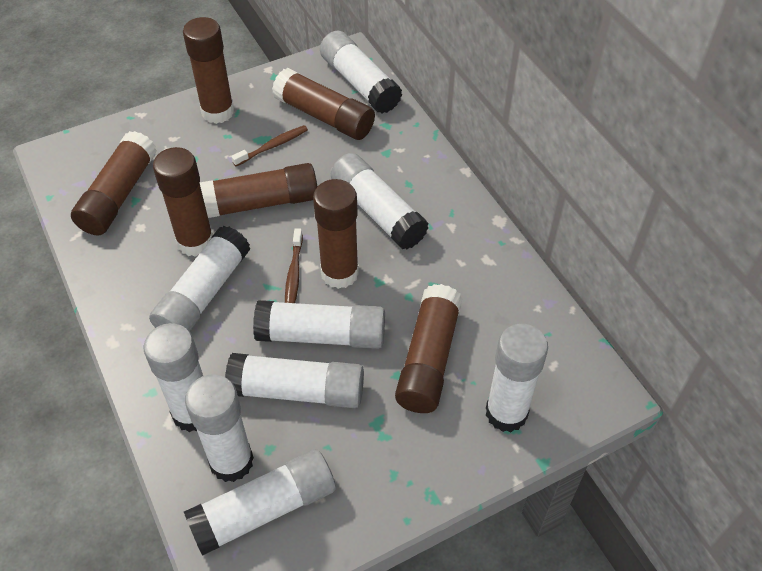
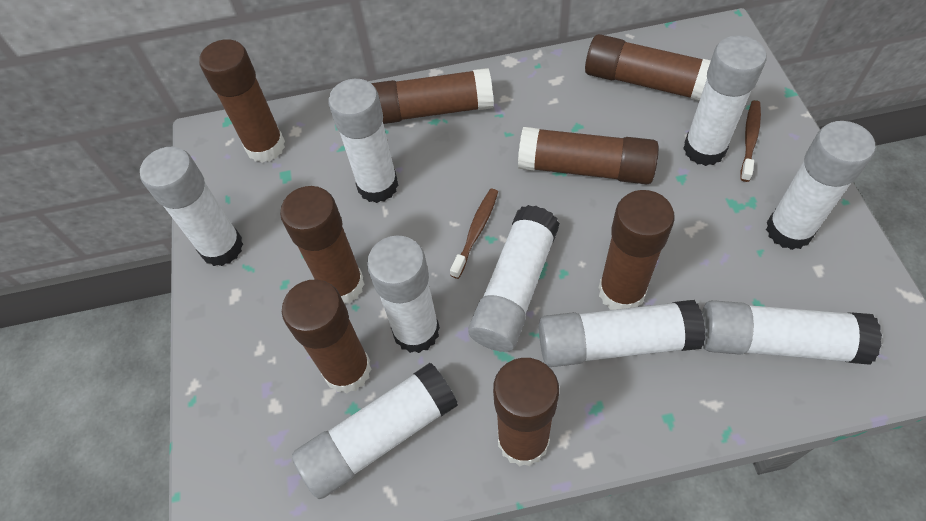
brown glue stick: [71,131,157,235] [153,147,213,257] [183,17,234,124] [200,163,317,218] [272,68,375,140] [313,179,359,289] [395,284,463,413] = 7 -> [199,39,285,163] [280,186,365,304] [282,279,372,393] [371,68,494,124] [493,358,559,467] [518,127,659,184] [585,34,711,101] [599,190,675,310] = 8

